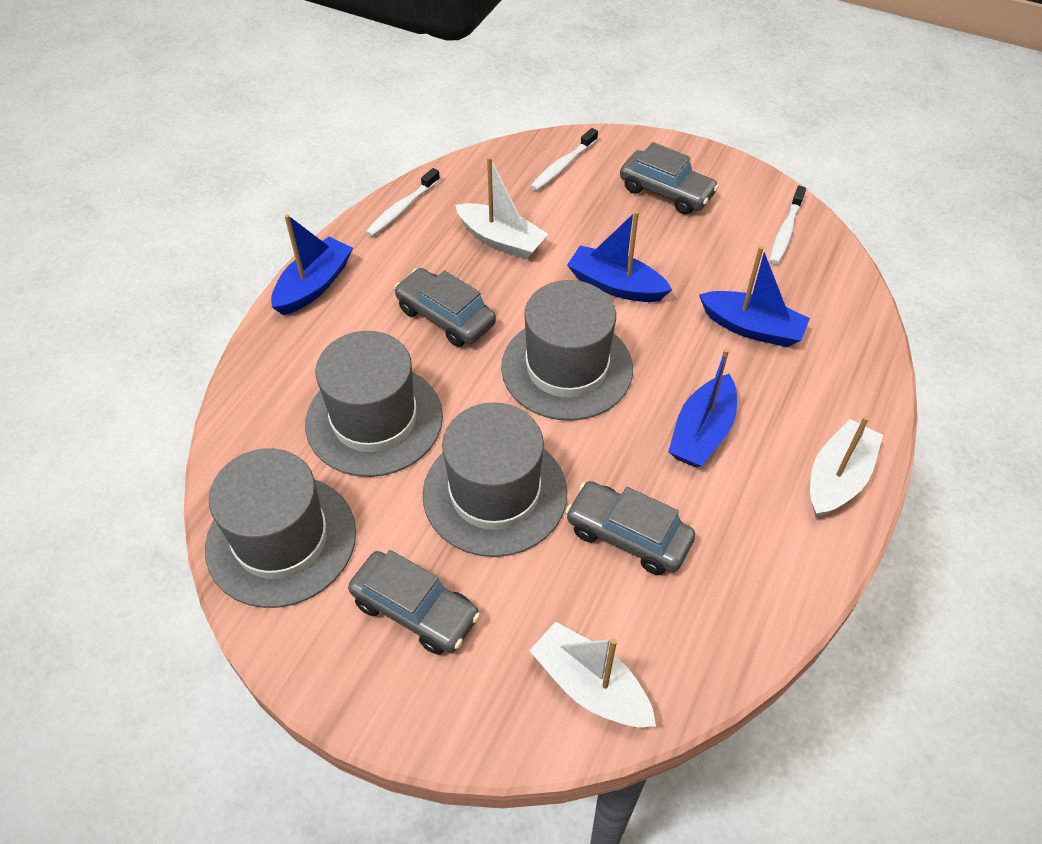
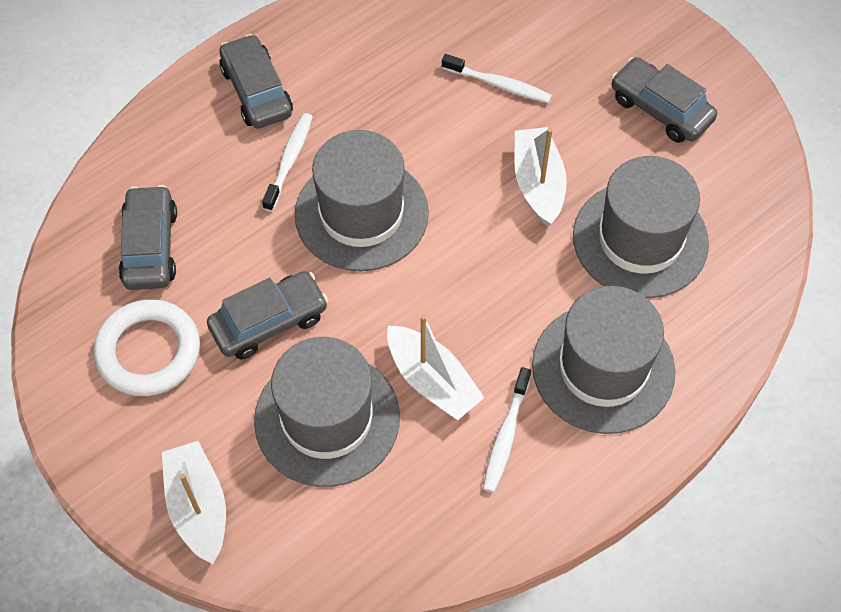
blue boat: [271,214,353,315] [567,210,672,302] [668,348,737,468] [699,246,810,347] = 4 -> none = 0
white ring: none = 0 -> [94,299,200,396] = 1

